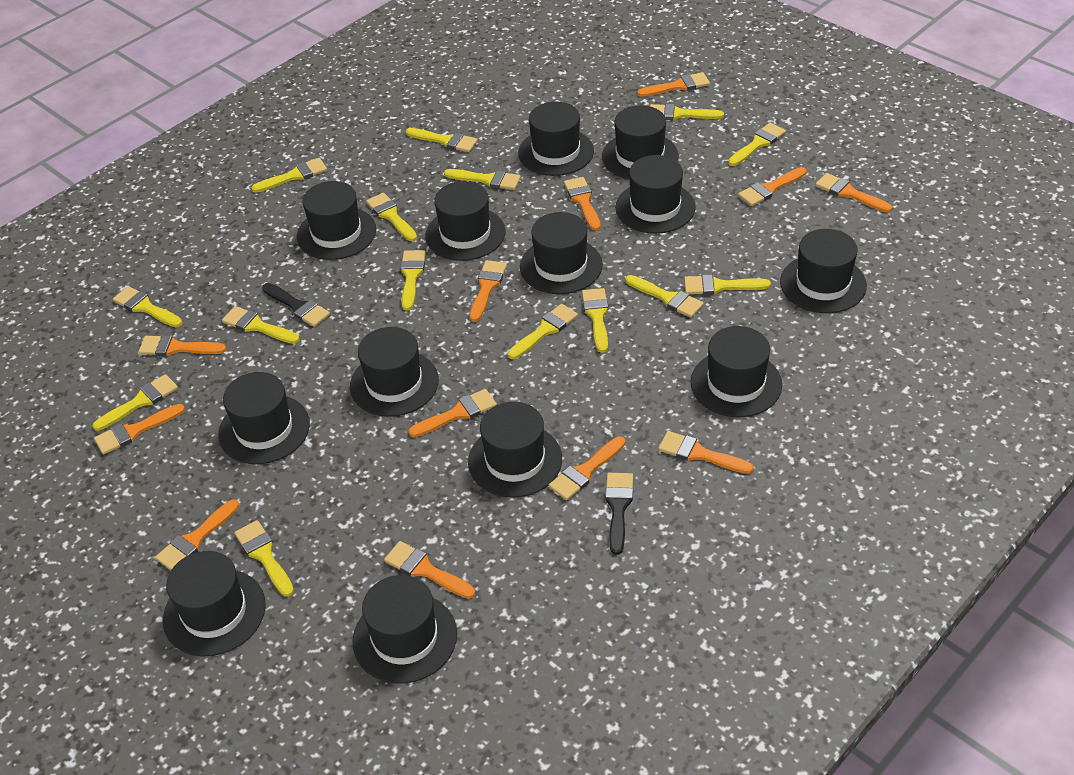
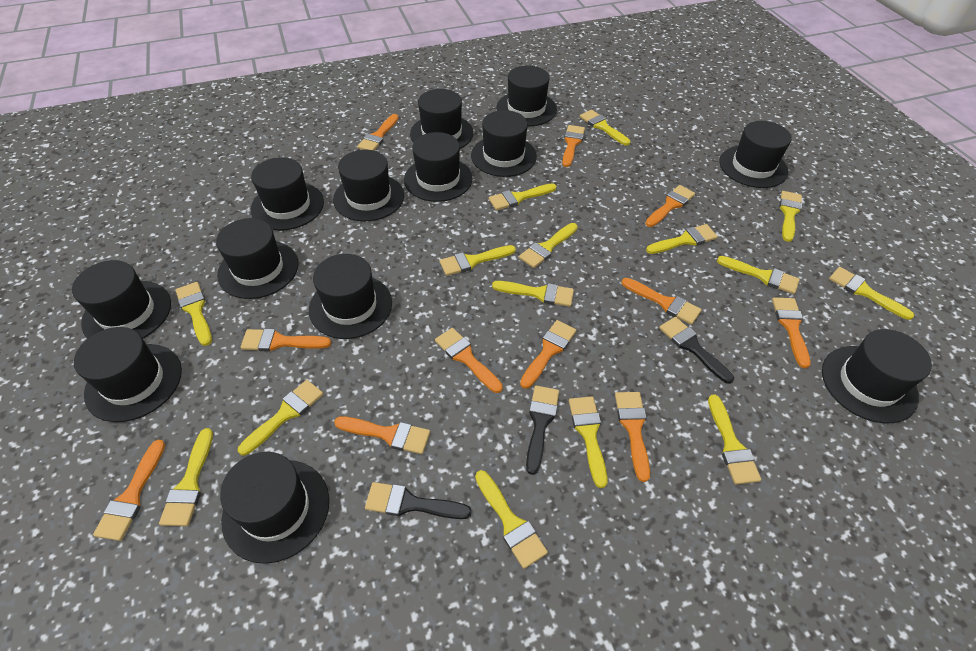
black brush: [262,283,330,327] [605,473,633,555] = 2 -> [365,482,472,519] [526,386,559,475] [659,317,734,384] = 3
orange brush: [94,404,185,455] [139,335,226,356] [155,499,239,570] [384,541,475,599] [408,389,497,437] [470,260,507,322] [549,437,625,500] [564,177,601,231] [637,72,710,97] [658,431,754,474] [738,167,807,206] [815,173,892,212] = 12 -> [93,440,165,541] [241,329,331,352] [334,416,430,454] [357,114,399,151] [435,328,503,393] [520,320,576,389] [562,125,585,167] [615,392,650,482] [621,278,702,325] [645,185,695,227] [772,297,811,368] = 11

